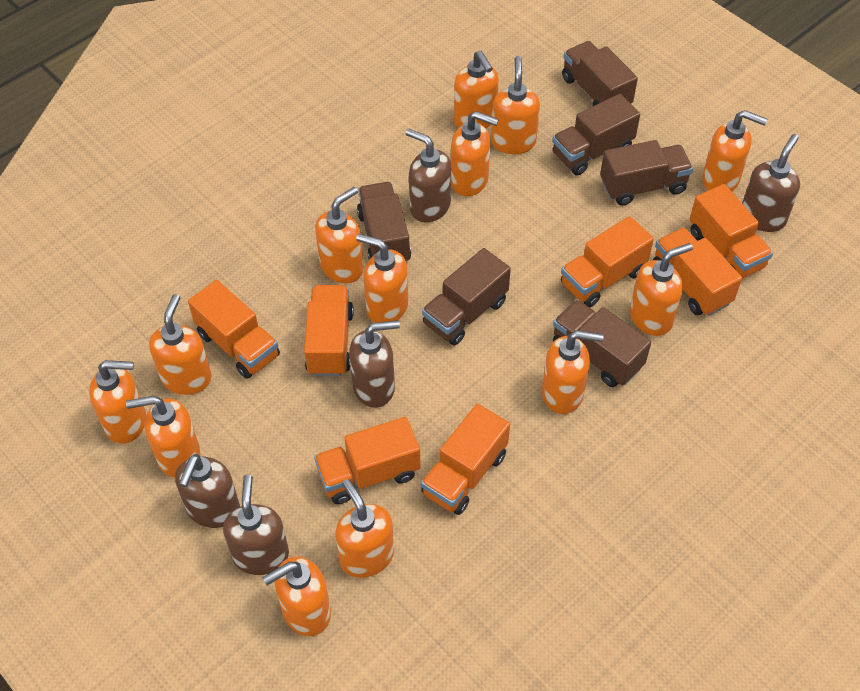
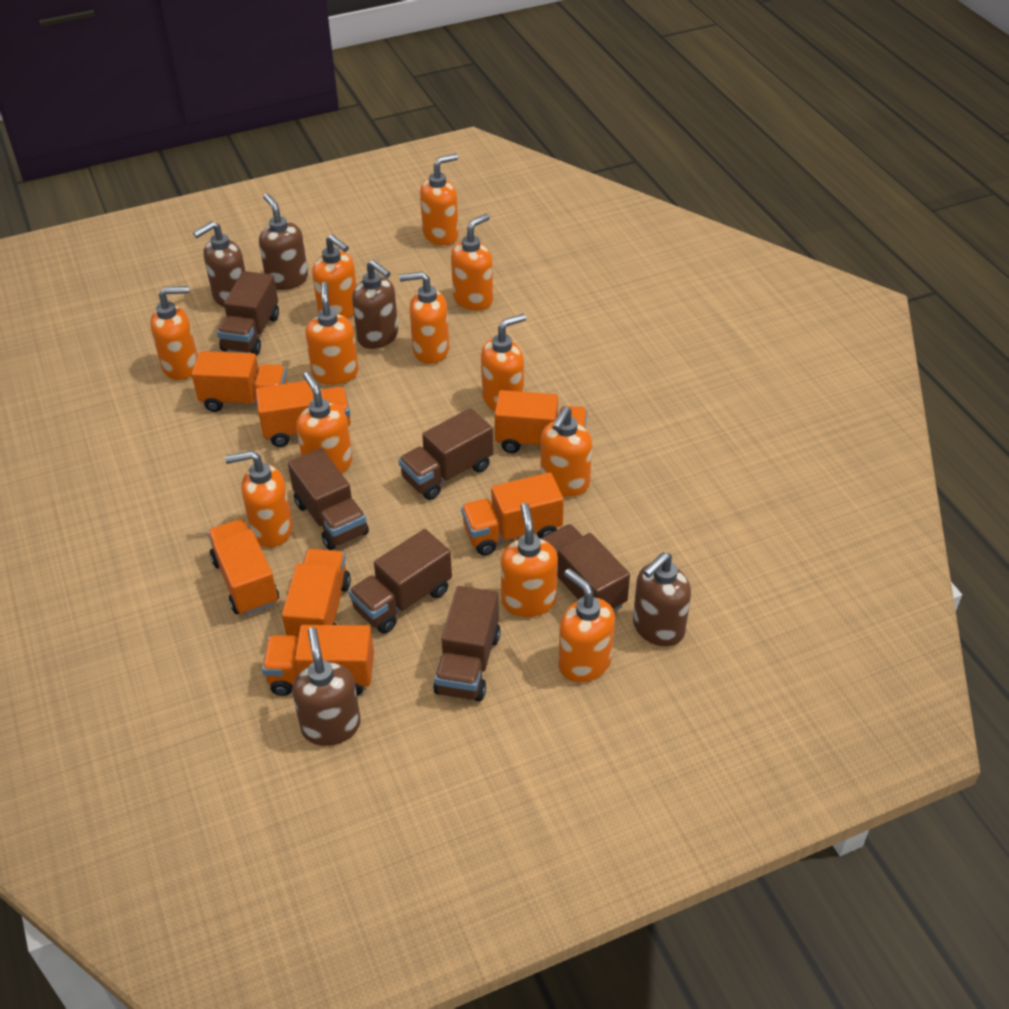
orange soap dispenser: [89,360,146,444] [126,396,200,478] [149,294,212,395] [262,557,331,636] [315,187,364,283] [335,479,394,578] [356,234,408,323] [451,111,499,196] [454,51,499,128] [491,56,540,154] [542,330,604,414] [630,243,693,336] [702,110,767,191] = 13 -> [150,286,198,380] [225,450,293,547] [296,372,352,473] [305,282,359,385] [312,234,357,319] [399,271,449,364] [420,154,459,245] [451,214,493,311] [481,314,526,411] [501,503,558,617] [540,406,592,497] [559,568,615,682] = 12

